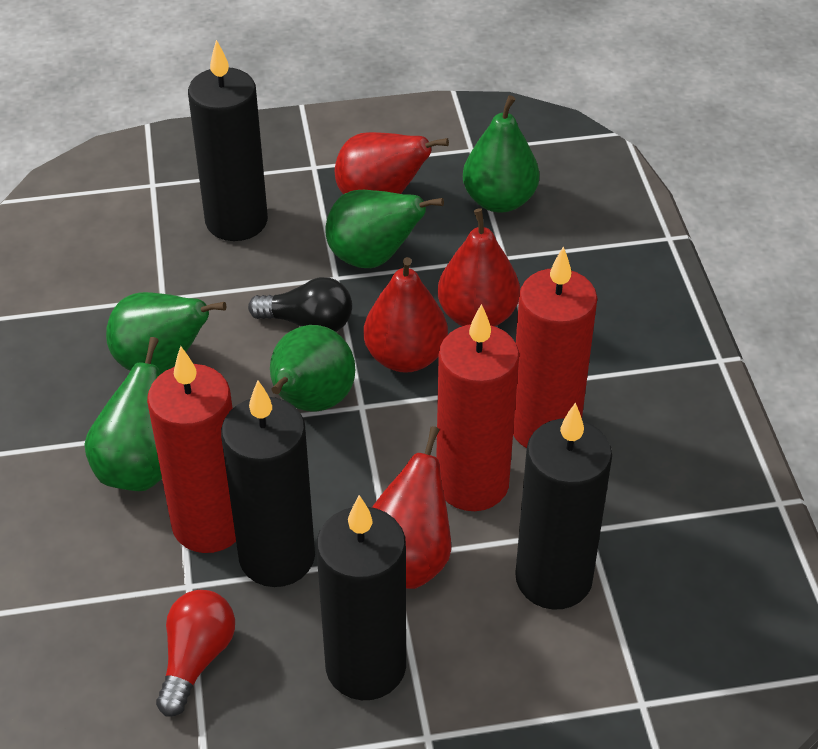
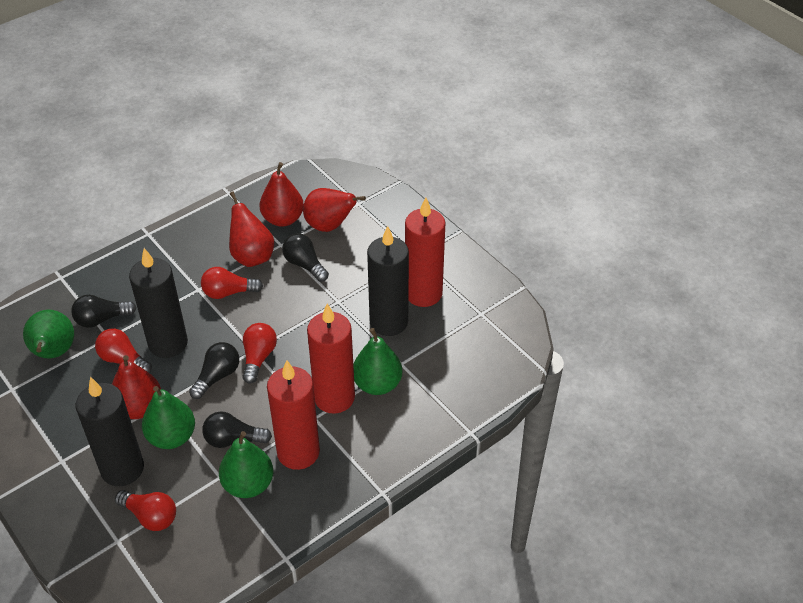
black candle: [188,40,268,241] [221,380,315,587] [316,495,406,700] [515,402,612,609] = 4 -> [76,377,144,486] [129,248,188,358] [367,226,409,336] = 3
black light bulb: [248,277,352,332] = 1 -> [71,295,137,328] [189,342,239,399] [202,411,272,448] [282,233,329,282] = 4
green pear: [84,337,162,491] [106,292,227,375] [270,325,355,412] [325,190,444,268] [463,95,539,212] = 5 -> [23,310,74,359] [142,386,195,449] [219,431,273,498] [353,328,402,395] = 4
red light bulb: [156,590,235,717] = 1 -> [95,329,152,373] [115,490,176,531] [201,267,263,299] [242,323,277,383] = 4

